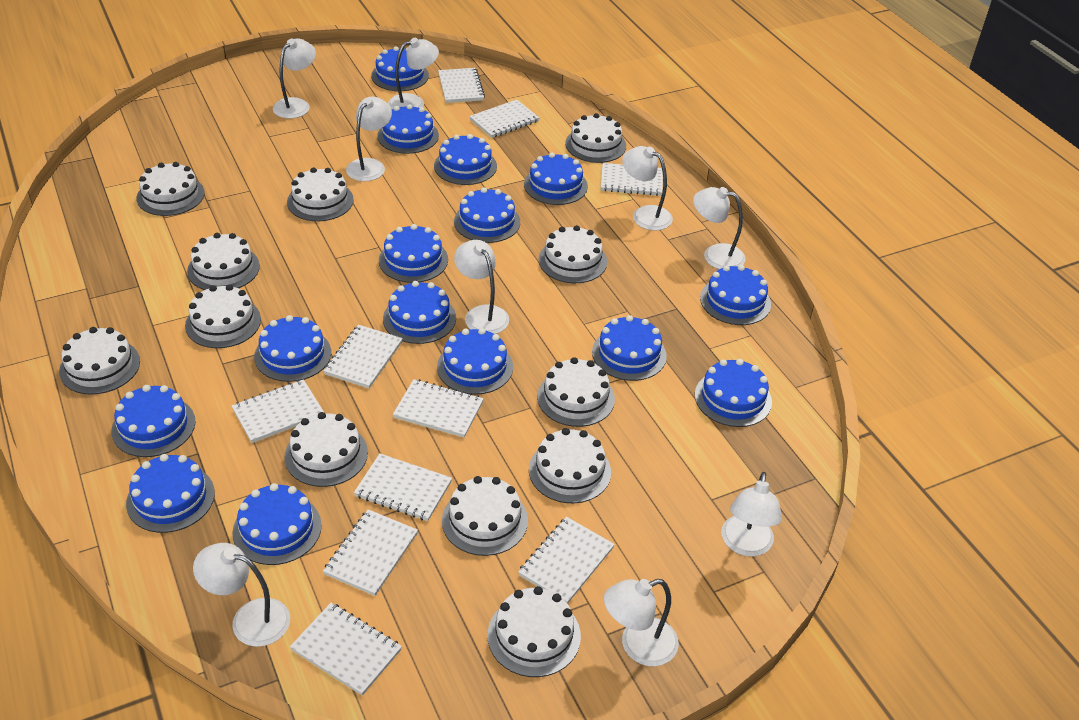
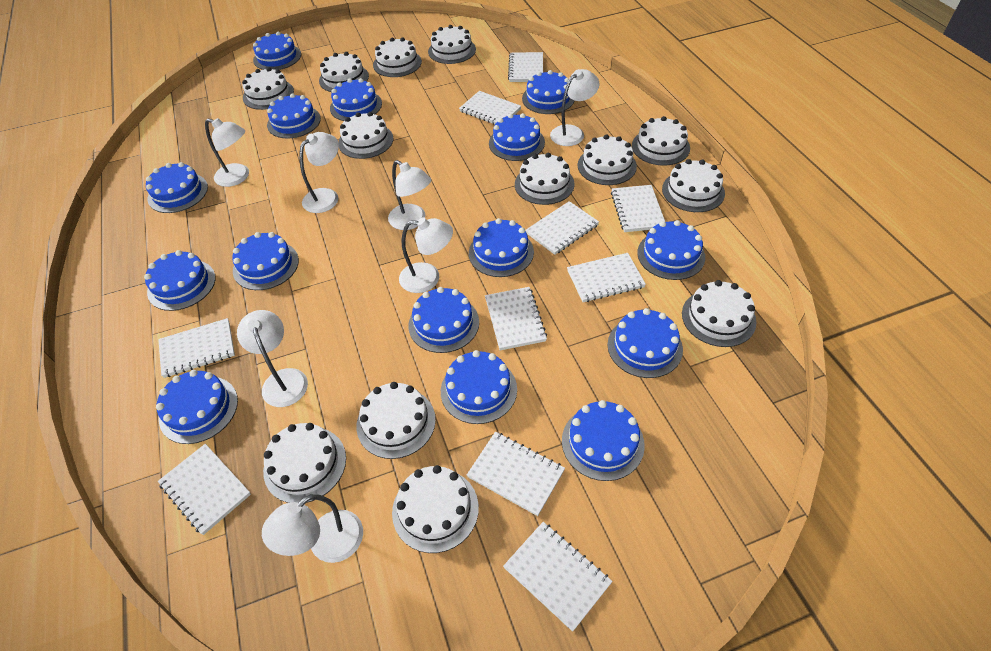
white cake: [59,327,140,395] [136,162,205,216] [185,284,261,348] [187,233,260,290] [285,412,368,487] [287,167,354,221] [442,476,528,556] [488,586,581,677] [529,428,611,503] [537,357,615,427] [539,225,607,283] [565,113,626,163] = 12 -> [242,67,294,110] [263,423,346,503] [319,52,369,92] [338,112,393,159] [356,382,436,459] [373,37,422,77] [392,465,479,553] [428,25,476,64] [515,153,575,205] [578,135,637,185] [632,116,690,165] [662,159,725,212] [682,280,757,347] = 13
white lamp: [193,543,290,647] [273,38,316,119] [346,97,392,181] [388,38,439,110] [454,240,509,334] [604,579,679,666] [622,146,673,230] [693,187,746,269] [722,472,782,557] = 9 -> [205,118,249,187] [237,310,308,407] [262,494,363,563] [300,132,339,213] [388,160,431,230] [399,217,453,293] [550,69,599,146] = 7

